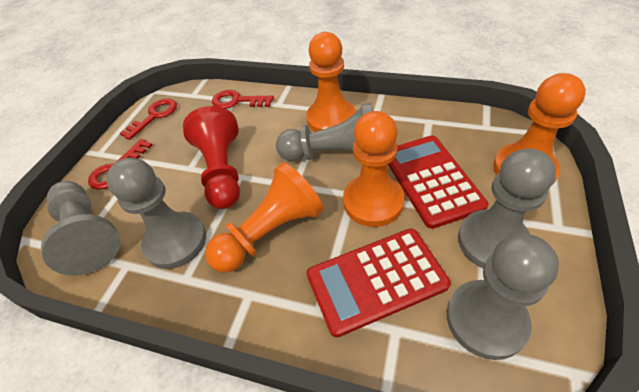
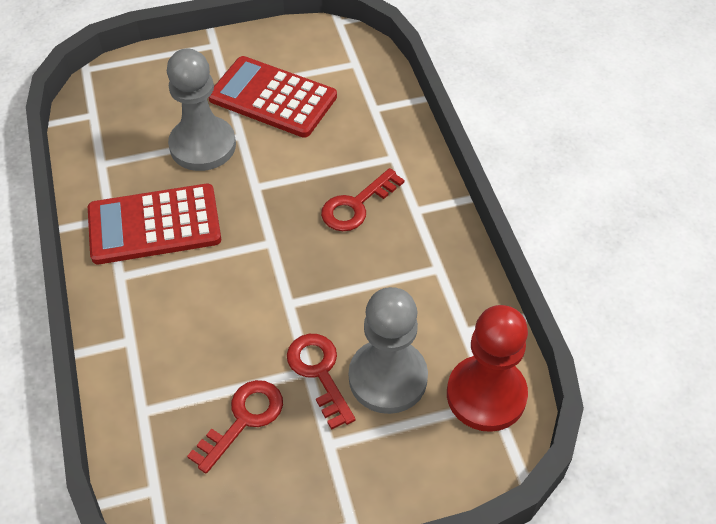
grey pawn: [41,181,120,276] [106,158,206,269] [276,103,373,161] [447,233,559,360] [458,148,556,269] = 5 -> [167,49,236,171] [349,287,428,414] = 2
orange pawn: [205,162,324,273] [306,32,356,132] [343,111,404,227] [493,73,586,184] = 4 -> none = 0

